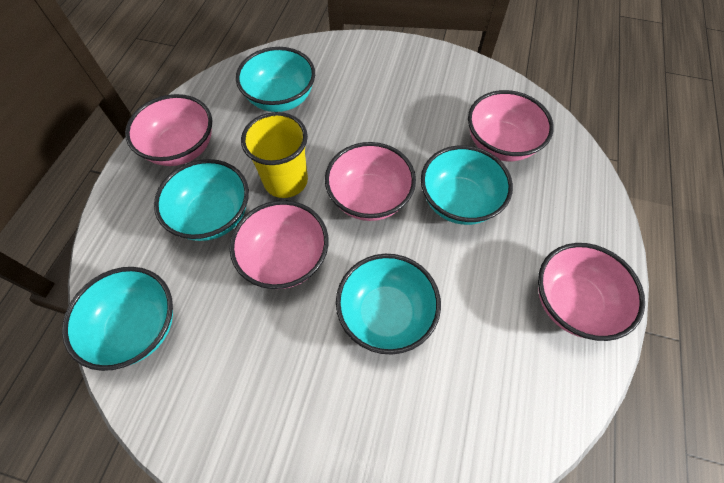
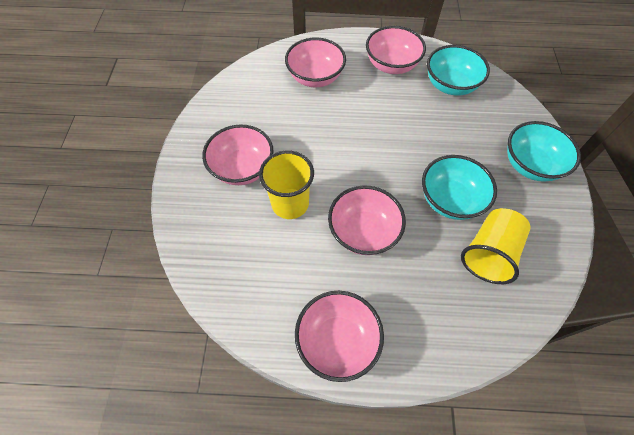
turquoise bowl: [62,267,173,371] [154,159,249,241] [236,47,315,112] [336,254,441,355] [421,145,513,225] = 5 -> [422,155,497,220] [427,45,490,96] [507,121,581,182] = 3
yellow cup: [241,112,308,198] = 1 -> [259,151,314,219] [461,208,530,284] = 2

